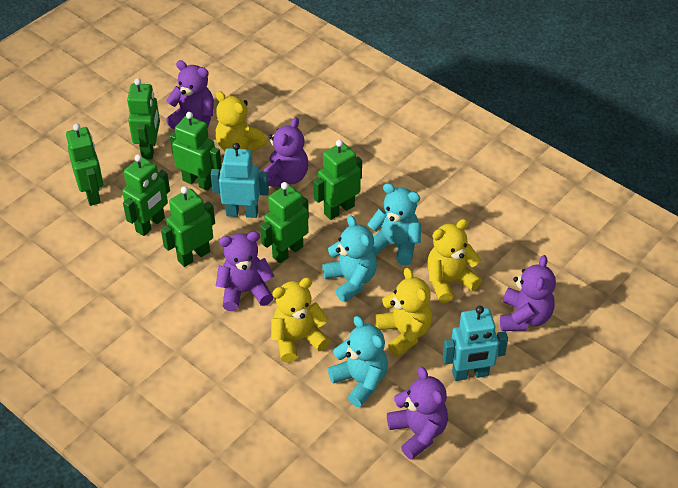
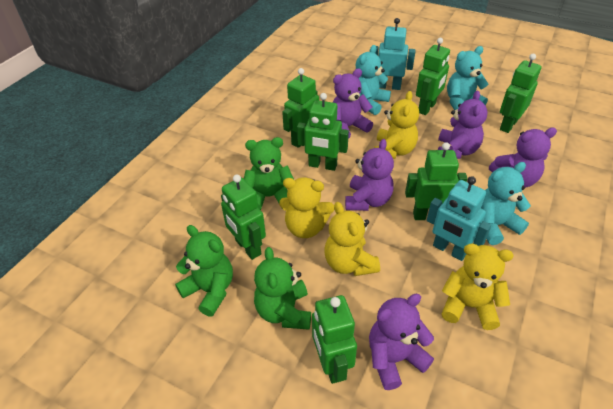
green teddy bear: none = 0 -> [175,225,233,317] [244,137,294,210] [254,247,311,330] = 3

